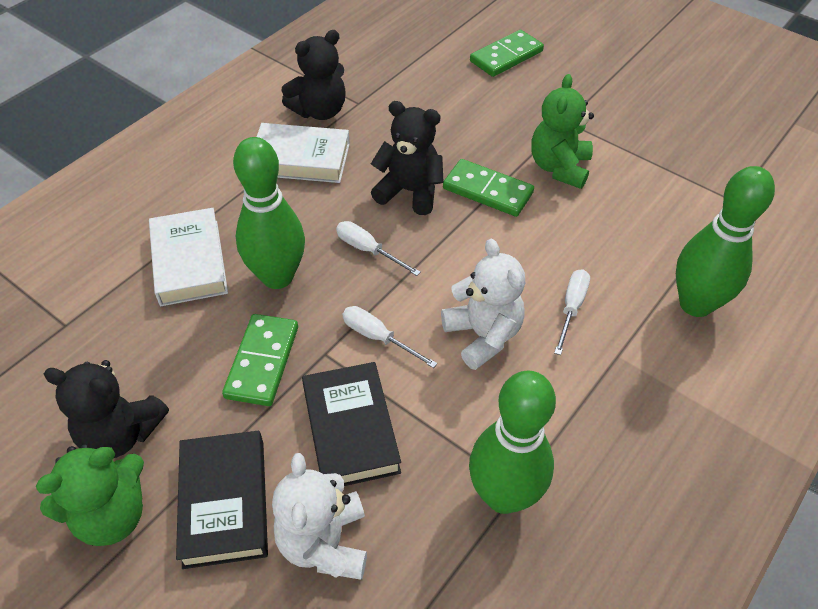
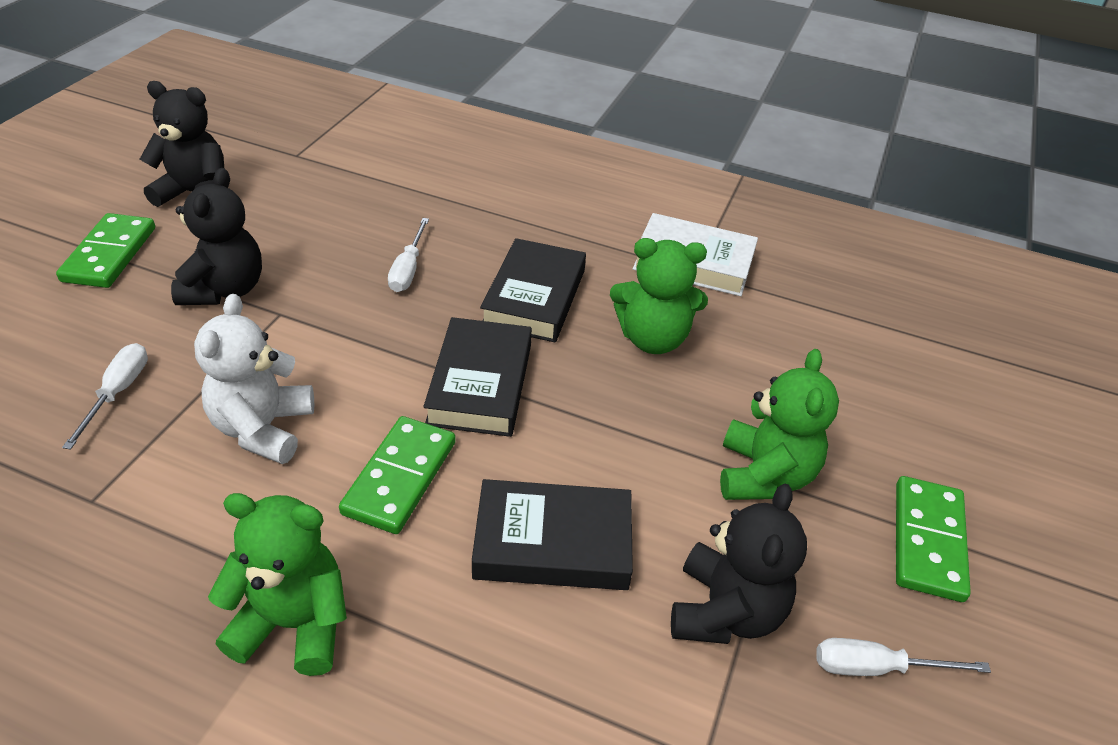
black book: [176,431,268,569] [302,362,401,486] = 2 -> [423,317,532,437] [472,479,633,590] [480,238,586,342] = 3
green bowling pin: [233,137,305,289] [469,371,556,514] [676,166,775,317] = 3 -> none = 0
green teddy bear: [36,445,144,546] [531,74,594,189] = 2 -> [208,493,347,676] [610,238,708,354] [720,349,839,500] = 3
white book: [149,208,228,306] [256,123,350,183] = 2 -> [633,213,758,296] = 1
white teddy bear: [272,453,367,580] [441,239,525,370] = 2 -> [194,294,314,464] = 1

